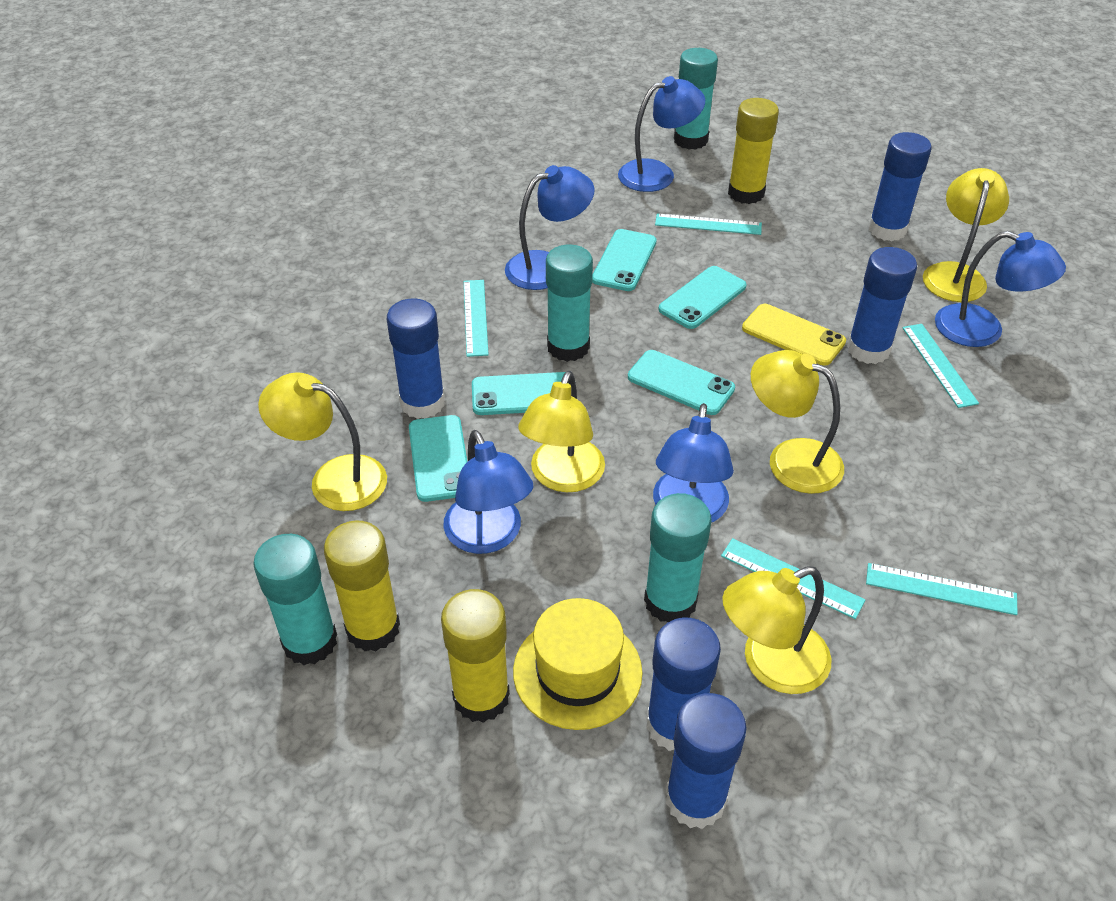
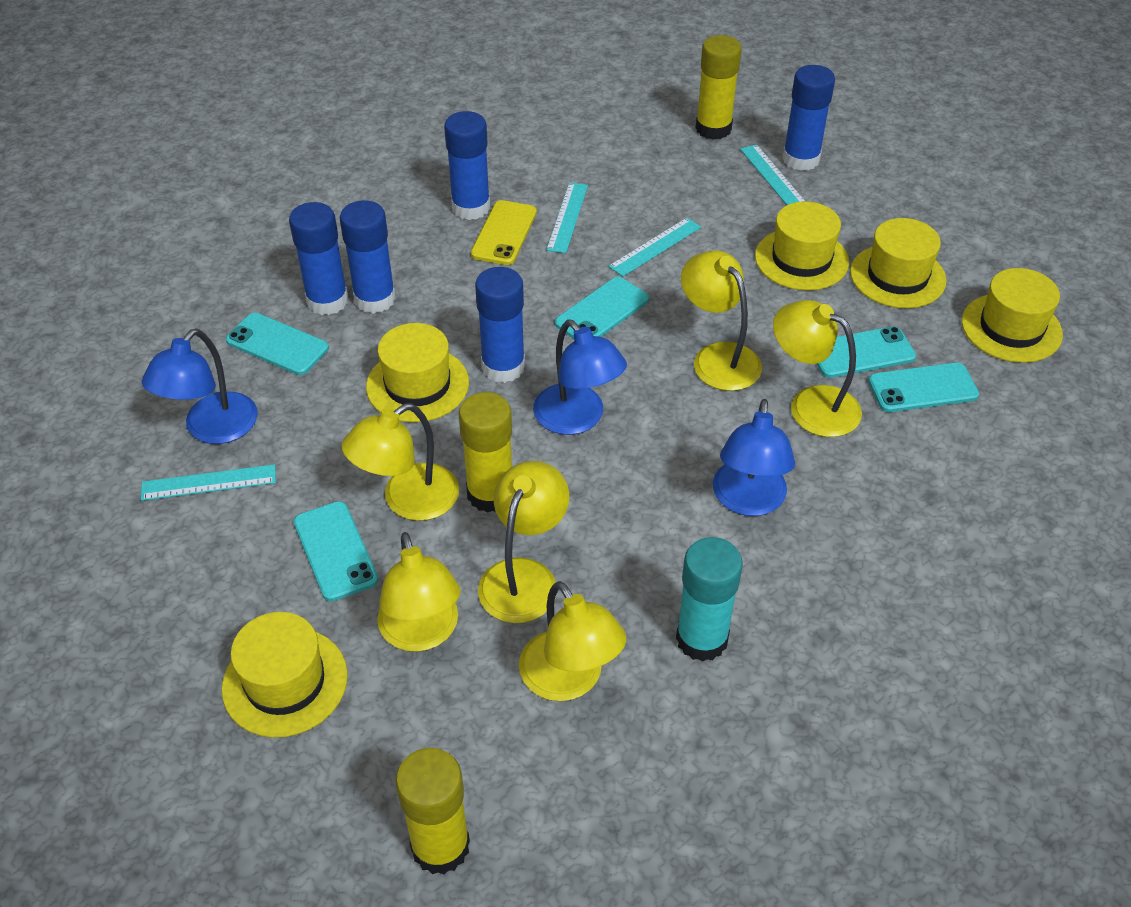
blue lamp: [443,430,533,554] [505,165,594,290] [618,76,705,192] [653,403,734,523] [935,231,1066,347] = 5 -> [142,329,258,444] [533,319,627,435] [713,399,795,516] = 3
turquoise glue stick: [253,534,337,665] [546,244,593,362] [644,493,711,622] [674,48,718,150] = 4 -> [676,537,743,662] = 1
turquoise ruler: [464,280,489,357] [655,213,762,235] [721,538,865,619] [866,563,1018,615] [902,324,979,408] = 5 -> [141,464,276,501] [546,182,588,253] [609,218,701,277] [740,144,805,205] = 4
yellow hat: [513,598,642,730] = 1 -> [222,612,348,738] [366,323,469,422] [755,201,849,291] [850,218,947,308] [962,268,1063,363] = 5
yellow lamp: [258,372,387,511] [518,371,605,492] [722,566,832,694] [751,350,844,494] [923,168,1009,302] = 5 -> [342,403,459,521] [377,532,461,652] [478,461,569,623] [519,581,626,701] [681,250,762,391] [773,300,862,437] = 6

